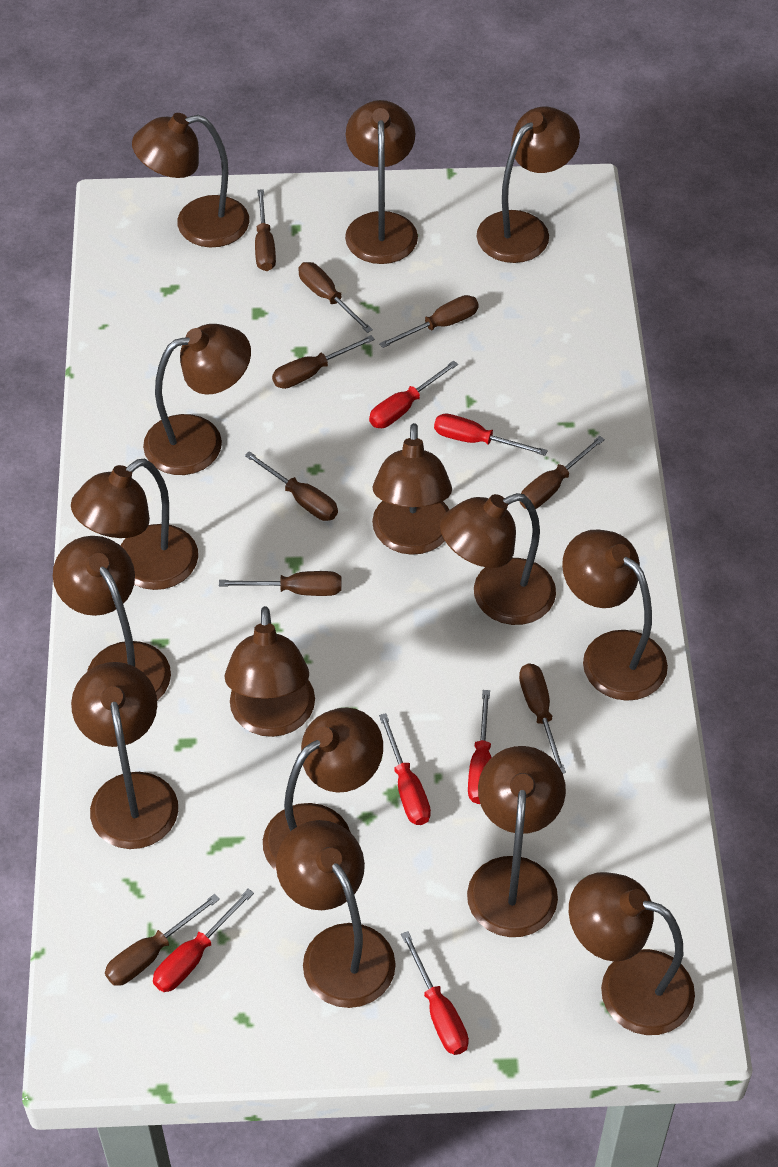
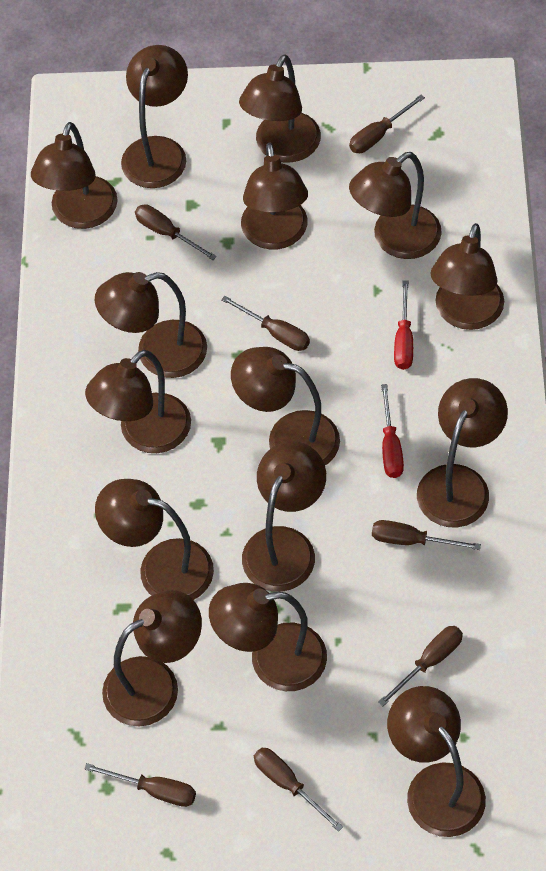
brown screwdriver: [105,894,220,986] [219,571,342,596] [245,451,338,521] [255,189,276,271] [272,335,375,389] [298,262,373,333] [379,295,479,348] [519,663,566,773] [520,436,605,509] = 9 -> [84,763,196,807] [135,204,217,260] [221,296,310,351] [254,748,343,832] [349,95,425,153] [372,520,481,550] [378,626,463,706] = 7
red screwdriver: [153,889,254,992] [369,360,458,428] [379,713,431,825] [401,931,469,1055] [434,414,548,456] [468,690,492,804] = 6 -> [381,384,404,478] [394,280,413,370] = 2

